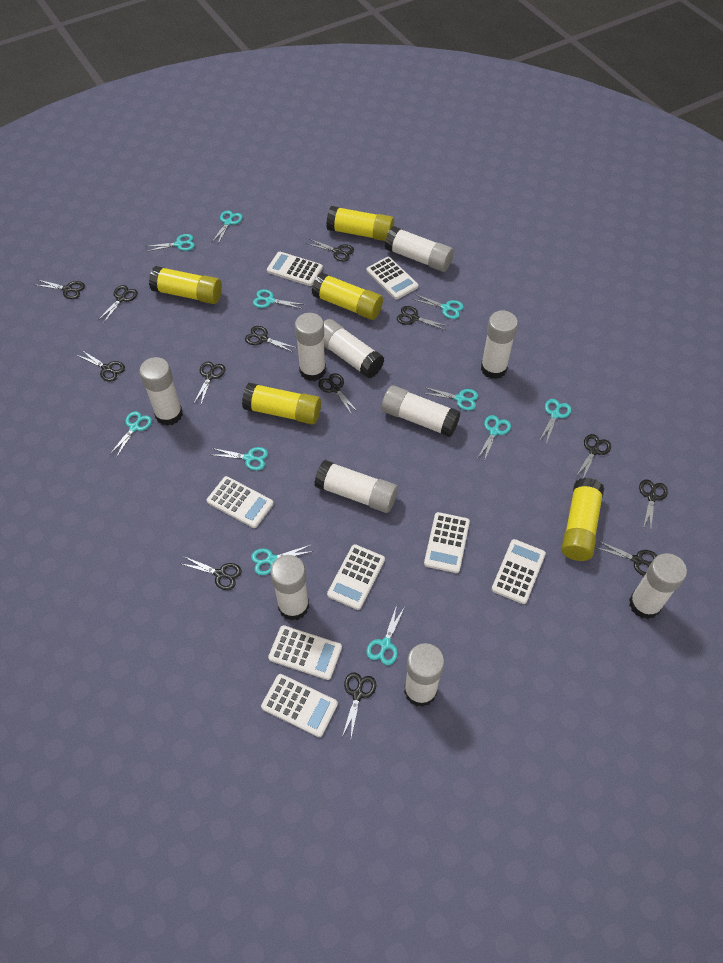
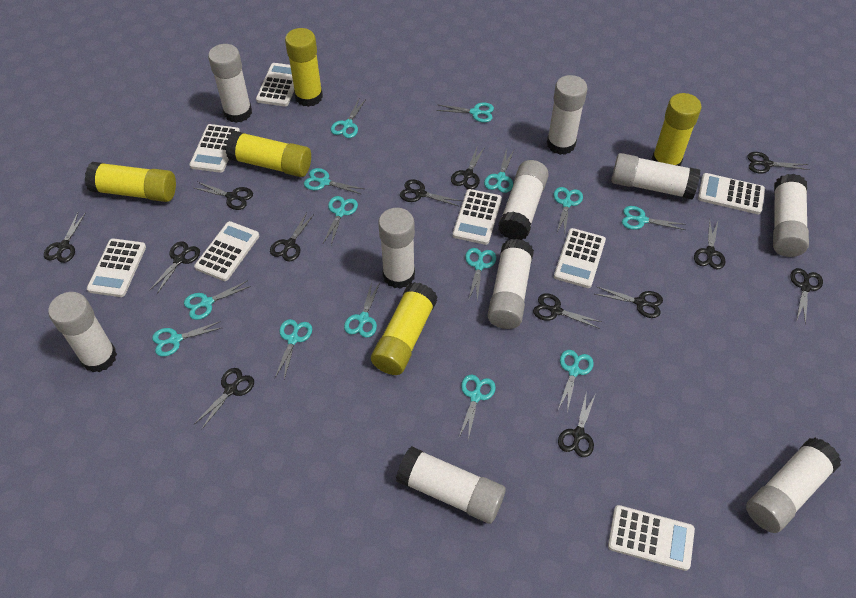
turquoise scissors: [109,411,152,458] [145,234,195,252] [212,211,243,244] [212,447,268,471] [251,545,314,575] [253,289,305,309] [366,605,405,665] [412,294,464,319] [422,387,478,411] [478,415,511,461] [539,399,571,444] = 11 -> [152,321,221,357] [184,280,251,320] [275,319,312,379] [304,168,364,194] [323,196,358,245] [331,99,366,138] [344,282,380,338] [436,103,494,122] [459,375,496,440] [465,248,496,301] [484,149,514,193] [554,187,583,233] [558,350,594,412] [622,206,685,230] = 14

